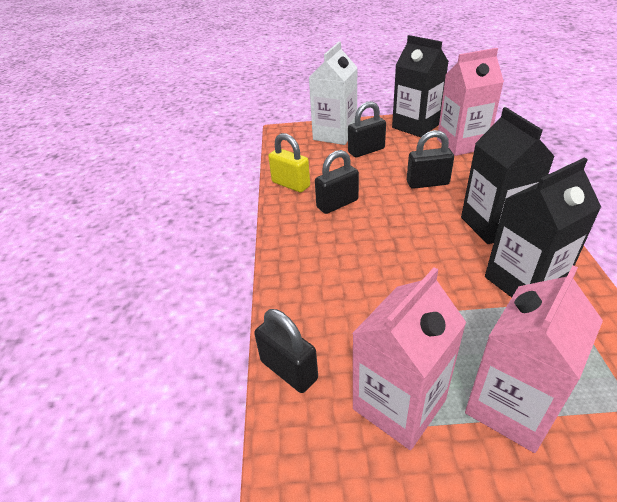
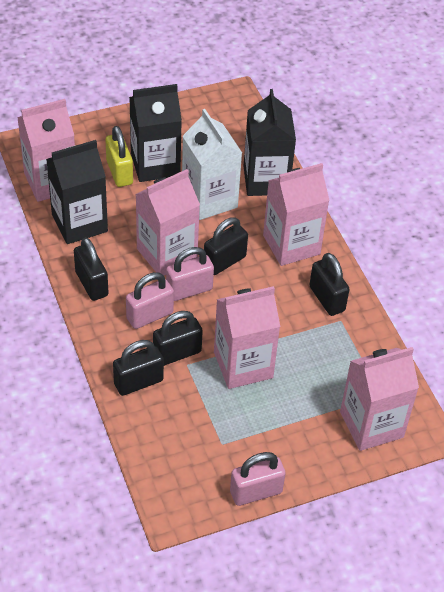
black padlock: [254,309,318,393] [315,150,359,214] [348,101,386,157] [407,130,454,189] = 4 -> [74,237,108,301] [113,340,164,396] [153,311,203,366] [204,218,248,275] [309,253,350,316] = 5
pink carton: [352,267,467,450] [437,48,504,156] [465,265,603,453] = 3 -> [17,99,75,202] [136,169,200,275] [214,286,280,389] [263,163,330,266] [340,347,419,451] = 5
pink padlock: none = 0 -> [126,272,174,329] [166,247,214,301] [230,452,286,506] = 3

